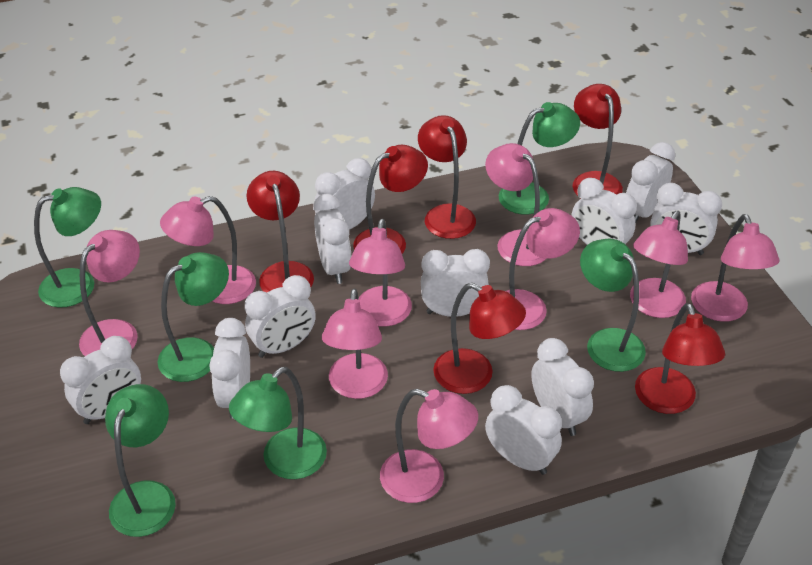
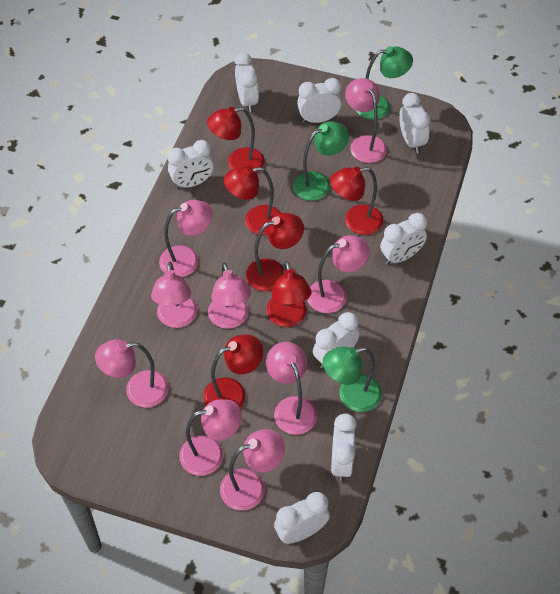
green lamp: [34,187,101,308] [105,384,176,537] [157,252,229,382] [229,367,327,479] [499,102,580,215] [580,239,646,372] = 6 -> [293,121,349,201] [323,346,382,412] [356,46,413,120] = 3
white clock: [60,336,141,424] [209,318,250,419] [245,275,316,358] [313,194,351,284] [314,158,375,229] [421,249,490,317] [485,385,562,475] [531,338,594,436] [571,178,637,245] [626,142,675,223] [650,183,722,255] = 11 -> [167,140,214,189] [235,53,259,112] [274,492,330,544] [297,78,341,123] [313,312,360,369] [331,414,357,481] [380,213,427,265] [399,93,430,153] = 8

